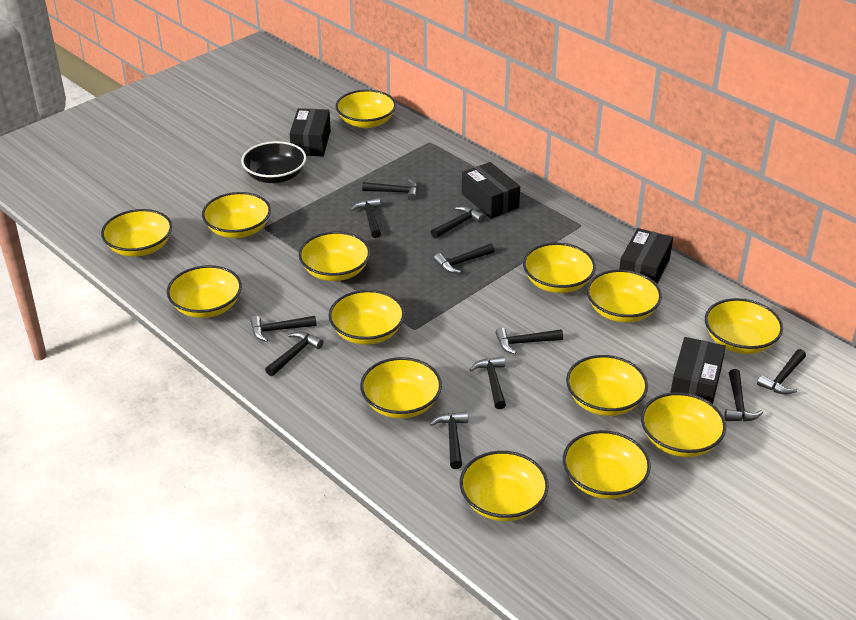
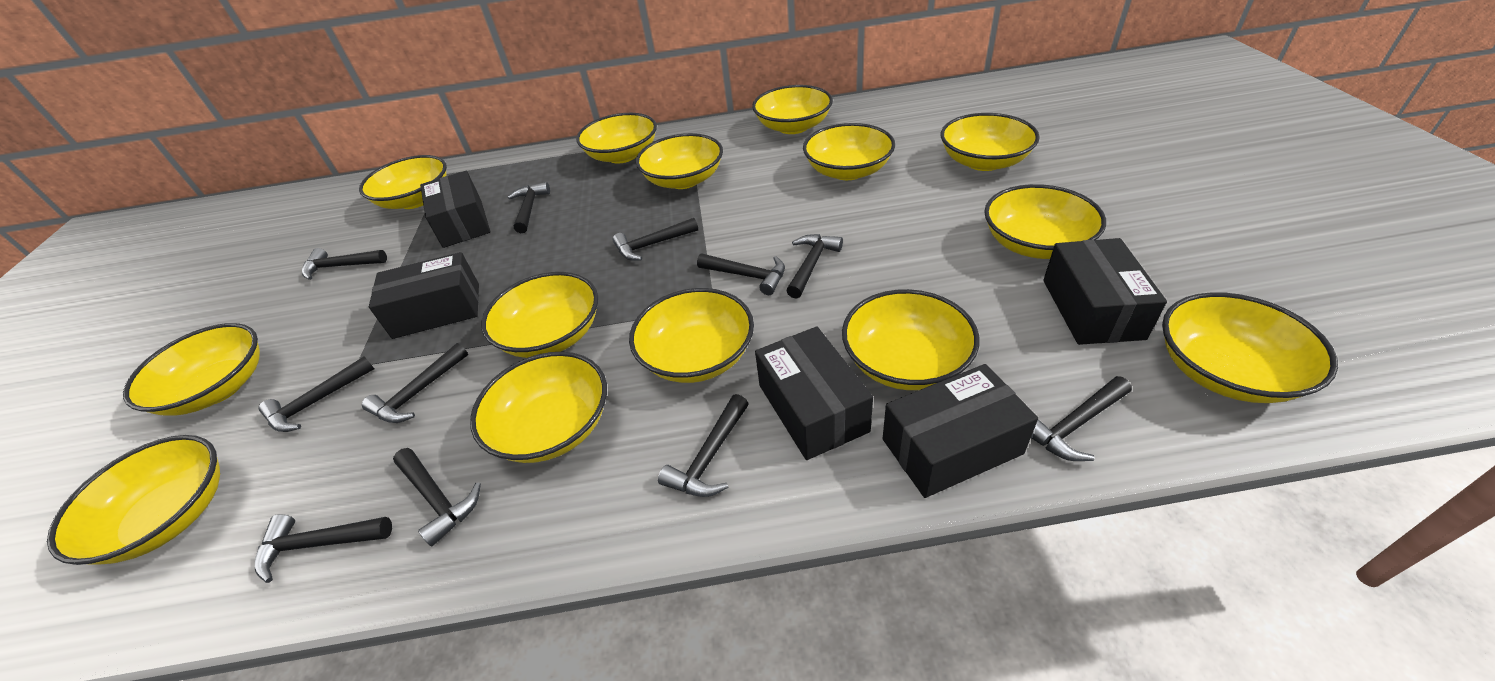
black bowl: [241,141,306,183] = 1 -> none = 0
black box: [290,108,331,156] [462,162,520,219] [619,228,673,284] [670,337,726,404] = 4 -> [369,252,479,339] [420,171,491,248] [755,326,873,460] [883,364,1038,498] [1043,238,1167,345] = 5

